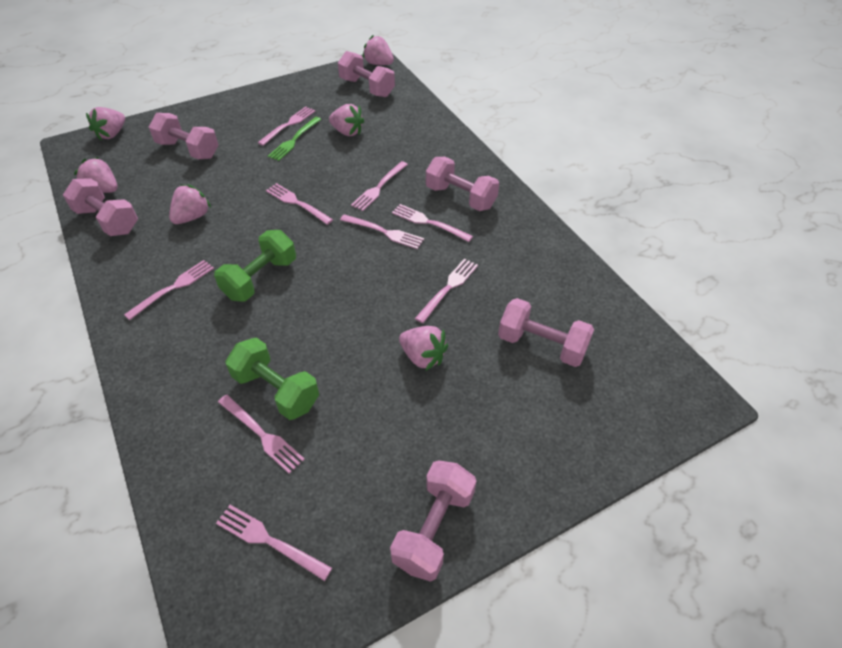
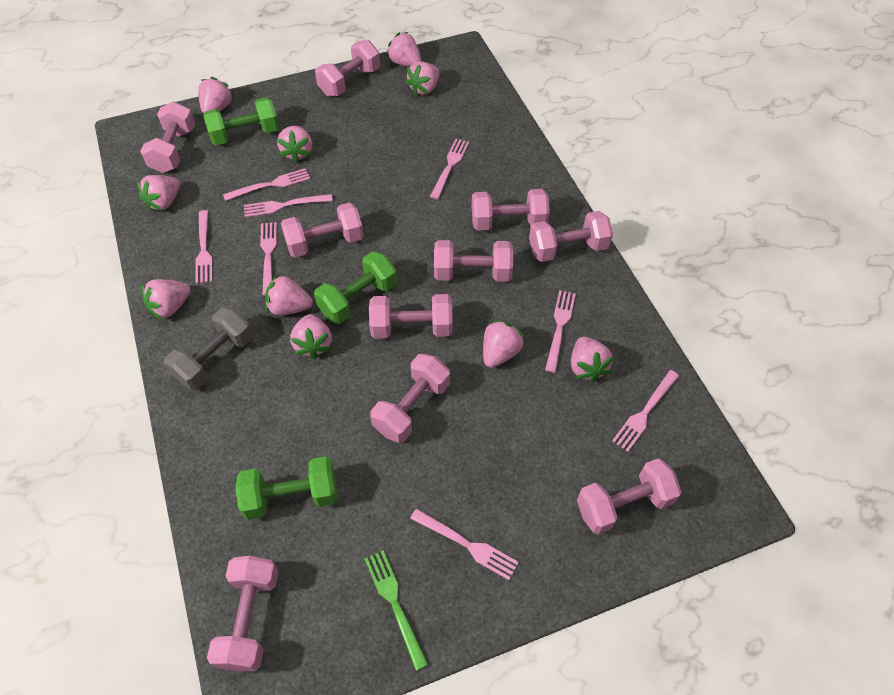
green dumbbell: [214,230,296,302] [226,338,319,420] = 2 -> [203,97,279,145] [235,456,337,520] [314,251,397,324] = 3
grey dumbbell: none = 0 -> [164,307,253,390] = 1
pink dumbbell: [63,178,138,236] [149,113,218,159] [338,51,395,97] [390,460,476,582] [426,157,499,211] [498,298,594,367] = 6 -> [140,102,195,173] [207,556,279,671] [281,203,364,258] [315,40,380,96] [369,294,453,339] [370,354,450,443] [434,240,513,282] [472,189,550,231] [529,211,613,262] [577,458,681,535] = 10
pink fork: [124,260,214,320] [216,505,332,581] [218,395,305,474] [258,107,315,146] [266,183,333,225] [340,215,424,249] [351,161,408,211] [392,204,473,242] [415,258,478,323] = 9 -> [195,210,213,284] [223,168,310,201] [244,194,333,217] [260,222,277,296] [410,508,519,580] [430,139,469,199] [545,290,576,373] [612,370,679,452] = 8
pink strawberry: [74,157,118,193] [86,107,125,141] [169,184,211,224] [329,104,364,136] [363,35,394,65] [399,326,448,370] = 6 -> [137,175,180,211] [142,279,191,320] [198,77,234,114] [265,274,313,315] [277,126,312,163] [290,314,332,359] [387,32,421,67] [405,61,439,96] [483,320,525,368] [571,337,614,383] = 10

